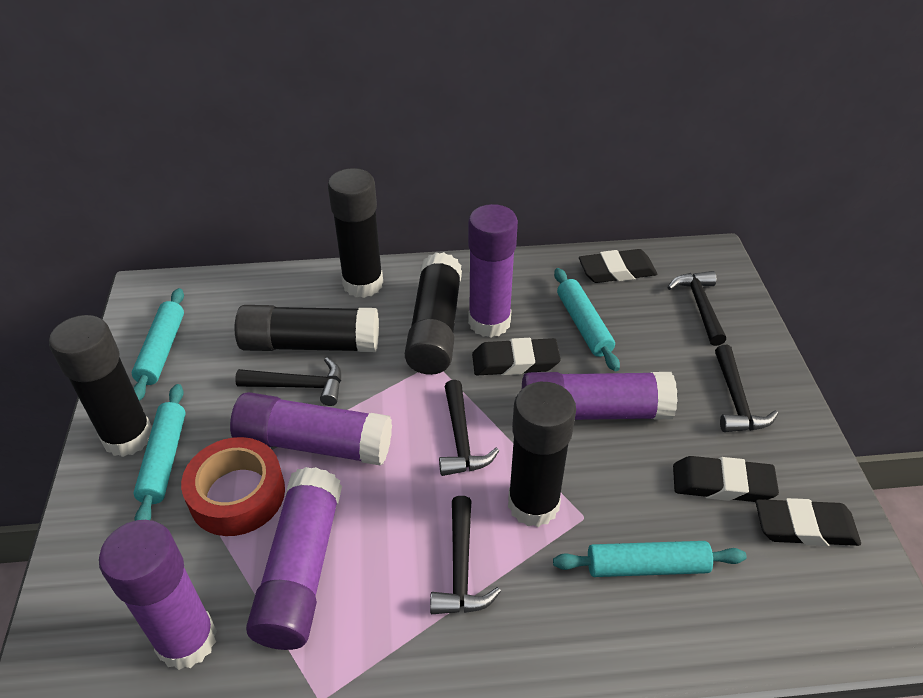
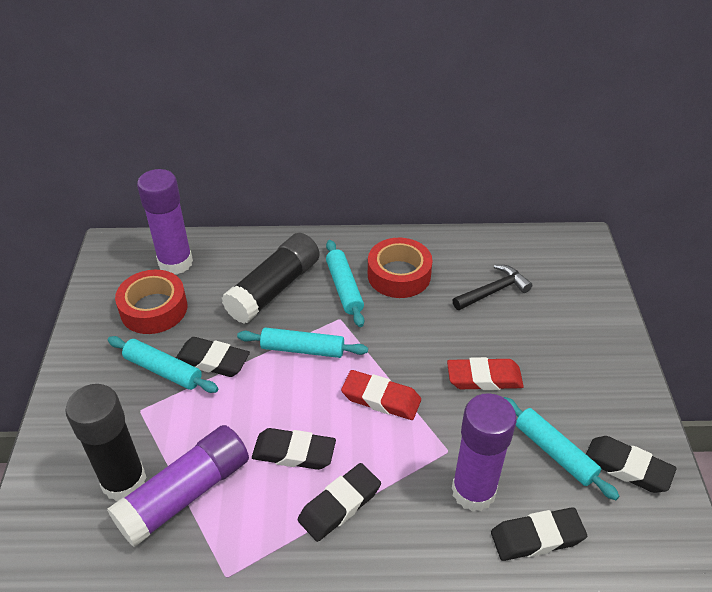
black eraser: [472,338,561,376] [579,249,657,283] [673,456,779,502] [756,498,861,546] = 4 -> [176,337,250,377] [252,428,336,470] [298,463,381,542] [491,507,587,561] [586,436,676,493] = 5
black glue stick: [49,315,152,457] [235,305,379,352] [328,168,383,298] [405,252,462,375] [508,382,576,527] = 5 -> [65,384,147,501] [222,233,320,324] = 2
black hammer: [235,358,341,406] [430,496,501,614] [439,380,499,476] [667,271,726,346] [715,345,778,432] = 5 -> [453,265,532,310] = 1
purple glue stick: [99,520,217,670] [230,392,392,466] [246,467,342,650] [468,204,518,337] [522,372,678,420] = 5 -> [107,425,249,547] [137,169,193,275] [452,393,517,512] = 3
red eraser: none = 0 -> [341,370,421,420] [447,357,524,390] = 2
red tape: [181,437,285,536] = 1 -> [115,270,187,334] [368,238,433,298] = 2

